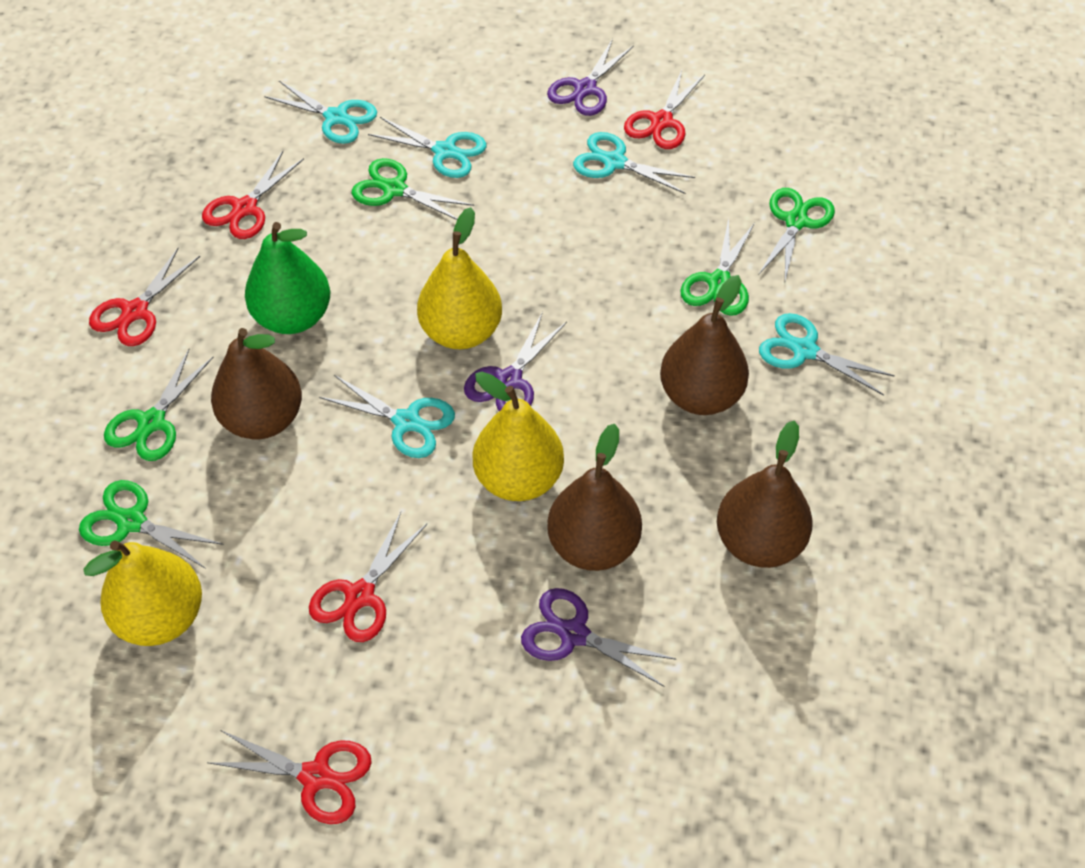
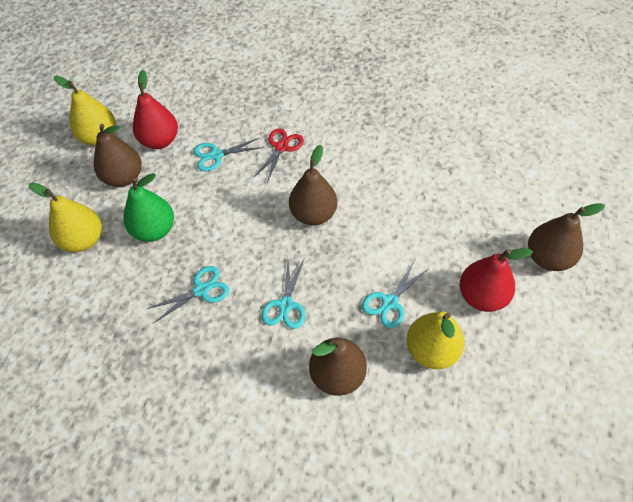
green scissors: [79,480,224,569] [104,349,213,461] [352,158,474,220] [681,218,755,316] [759,188,835,281] = 5 -> none = 0
purple scissors: [464,312,567,411] [521,588,676,686] [547,39,634,116] = 3 -> none = 0
red pear: none = 0 -> [133,70,178,149] [460,248,533,312] = 2
red scissors: [89,247,200,346] [202,151,304,239] [207,730,372,824] [309,512,427,642] [624,70,705,149] = 5 -> [253,129,304,182] = 1
turquoise scissors: [264,81,377,144] [319,375,455,458] [368,117,486,178] [573,132,695,194] [759,313,895,396] = 5 -> [147,266,229,323] [193,138,263,171] [261,259,305,329] [362,261,428,328] = 4

